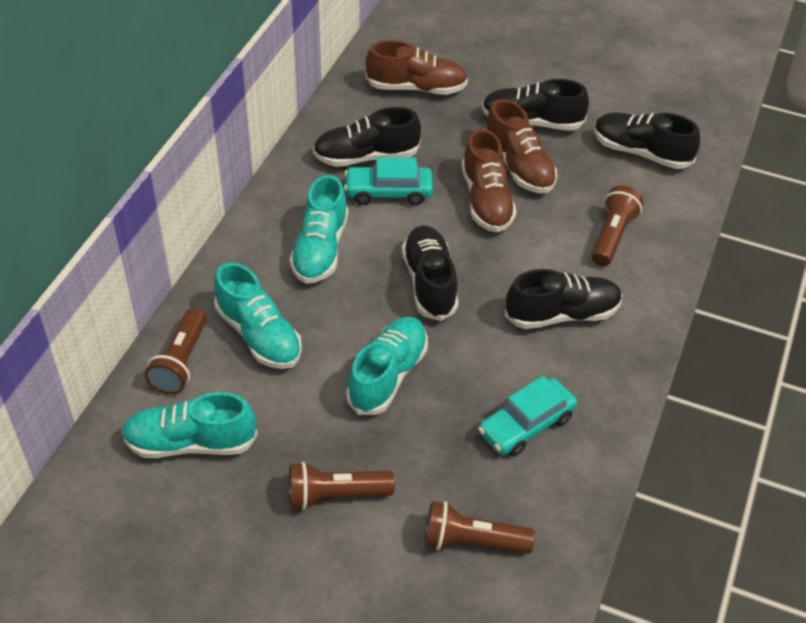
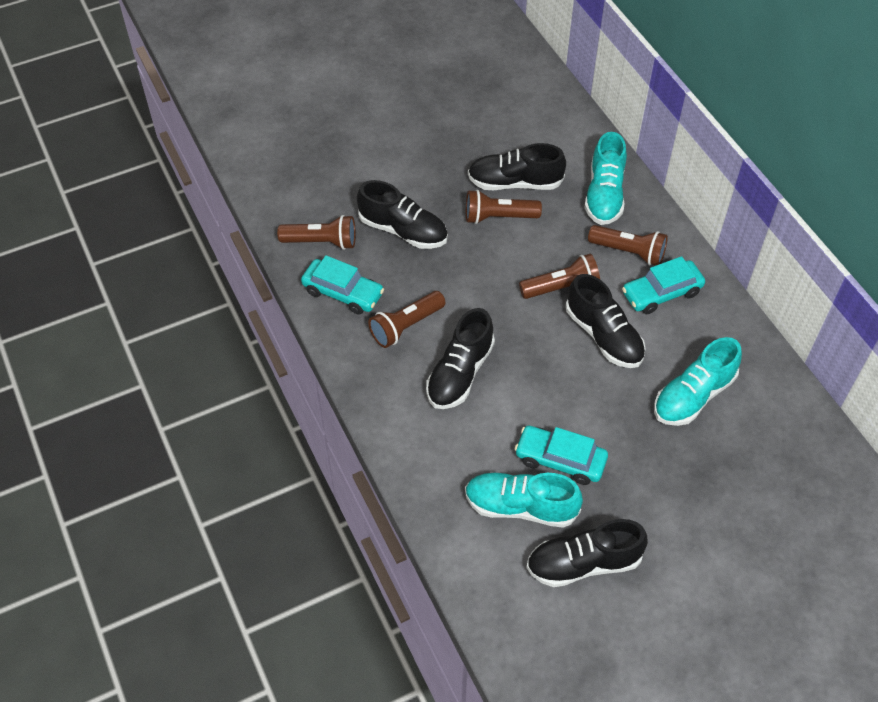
brown flashlight: [145,308,206,395] [289,462,395,510] [425,501,535,554] [591,185,644,266] = 4 -> [277,215,356,250] [368,291,446,348] [466,190,542,224] [519,253,600,299] [588,225,668,266] = 5
brown shoe: [365,40,468,95] [461,129,517,233] [486,99,557,193] = 3 -> none = 0
turquoise car: [344,157,433,205] [478,376,577,457] = 2 -> [301,255,384,315] [515,426,608,485] [622,256,705,314] = 3
turquoise shoe: [121,392,258,458] [214,263,302,369] [290,175,348,284] [346,317,428,415] = 4 -> [465,473,583,528] [585,132,627,225] [654,337,742,426] = 3

